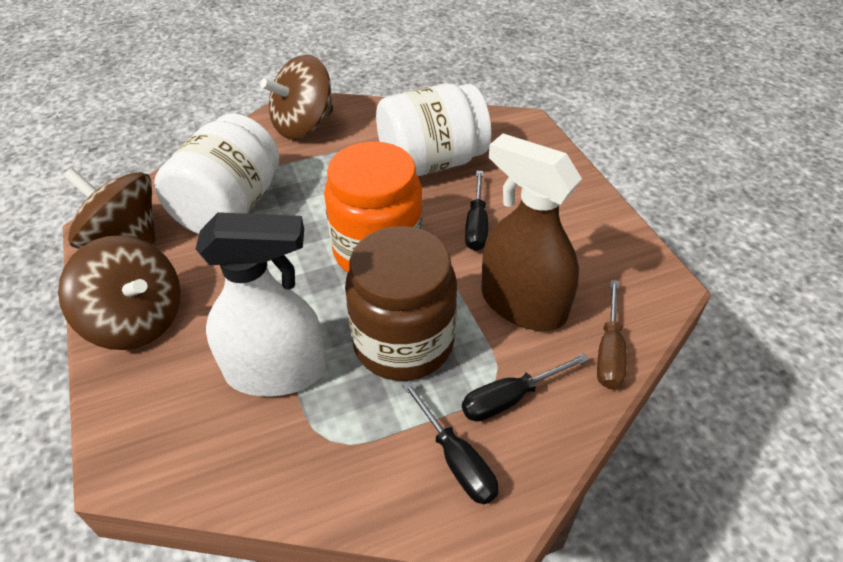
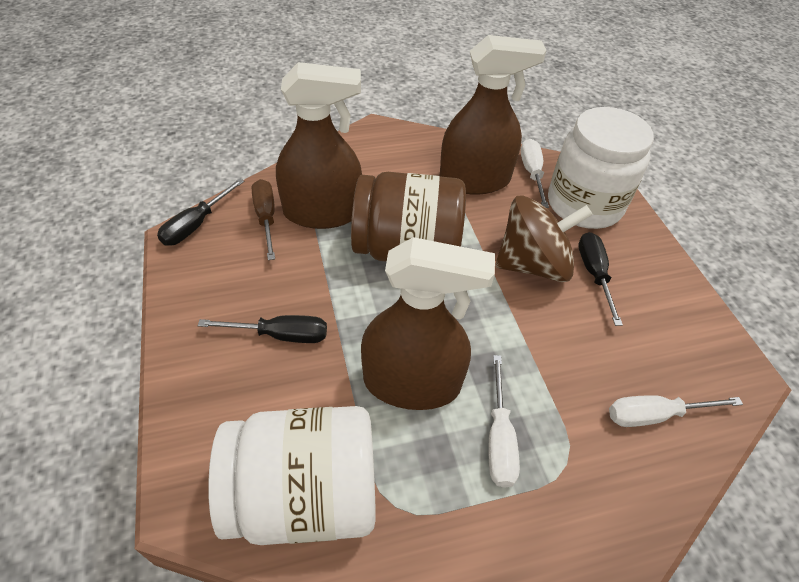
brown spinning top: [58,235,181,350] [63,168,156,249] [260,55,333,139] = 3 -> [496,195,593,282] = 1
brown spray bottle: [481,134,582,331] = 1 -> [276,62,362,229] [361,237,495,410] [440,35,546,195] = 3
orange jar: [324,141,423,273] = 1 -> none = 0
white screwdriver: none = 0 -> [489,355,520,488] [521,139,549,208] [609,395,743,427] = 3
white spray bottle: [196,212,326,396] = 1 -> none = 0

